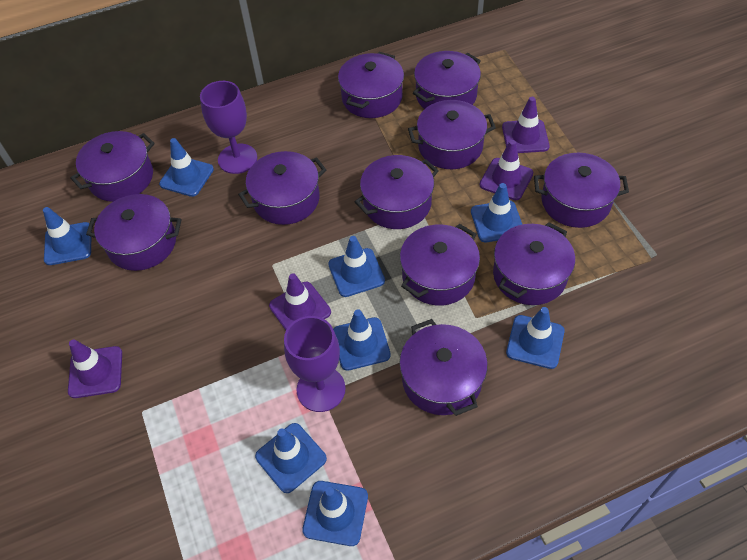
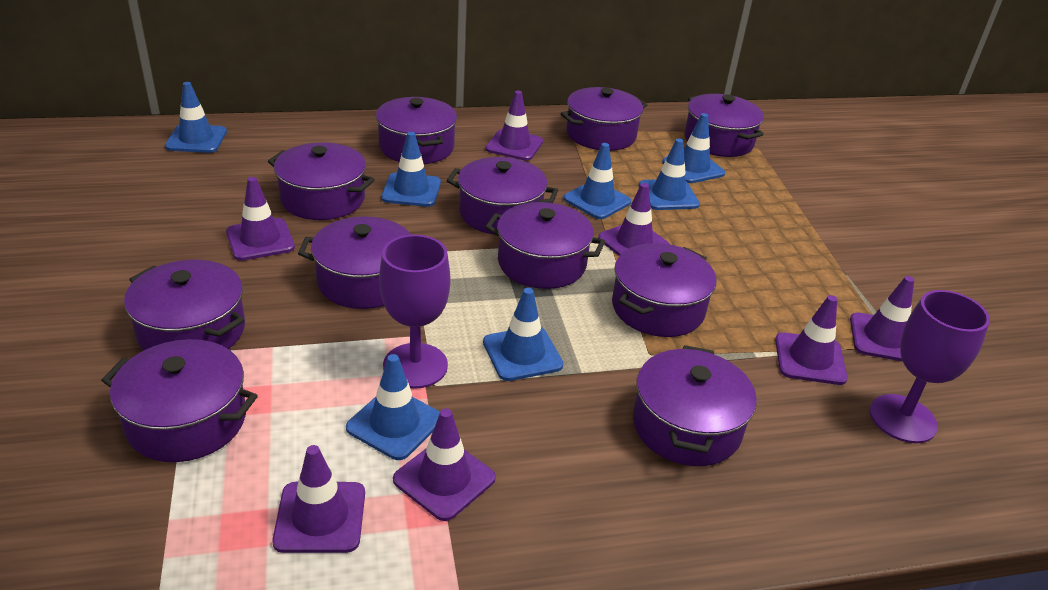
blue traffic cone: [43,207,92,265] [159,138,214,197] [255,423,327,493] [302,481,368,546] [328,236,385,297] [333,310,391,371] [471,183,523,242] [506,307,564,369] = 8 -> [165,82,227,153] [346,354,440,460] [381,132,441,207] [483,288,563,381] [564,143,631,219] [639,139,700,210] [662,113,725,183] = 7
purple traffic cone: [68,339,122,398] [269,273,331,330] [480,140,533,200] [502,97,550,153] = 4 -> [226,177,295,261] [272,445,365,553] [393,409,496,521] [486,91,543,161] [598,183,671,256] [775,295,848,385] [850,276,914,362] = 7

